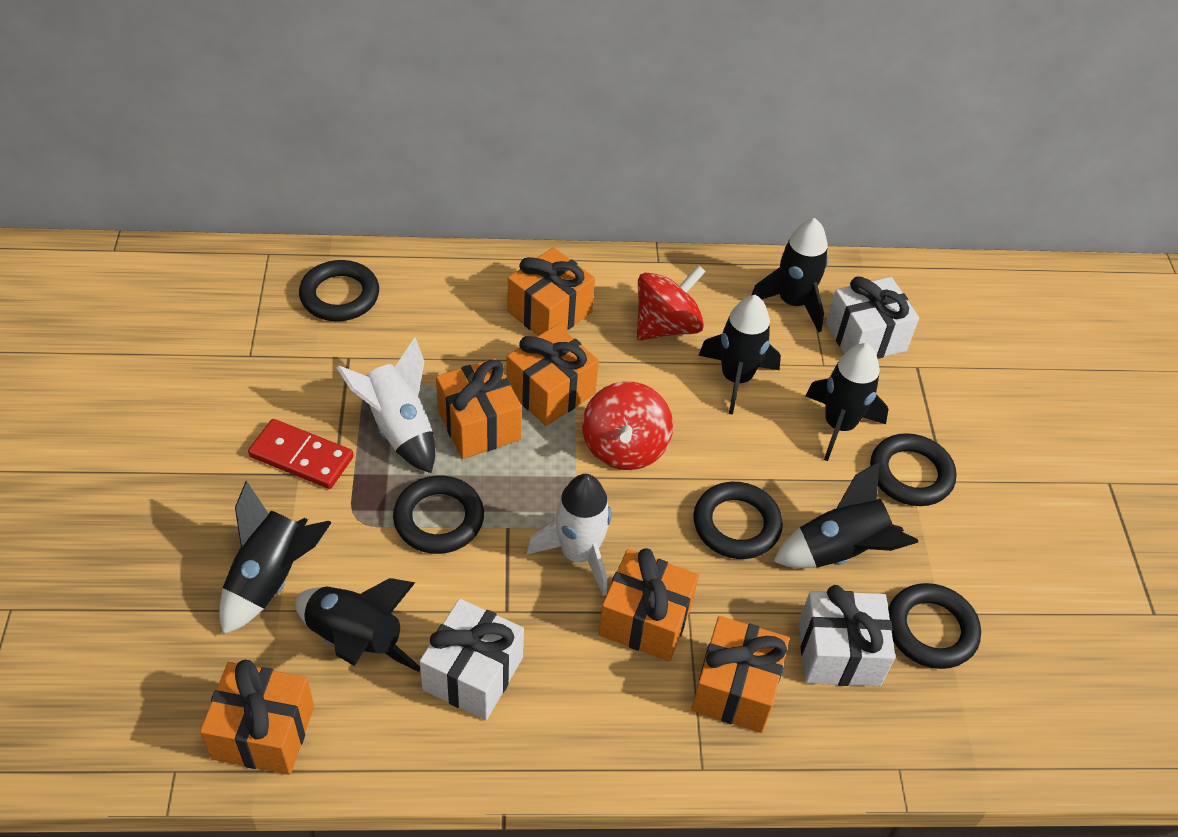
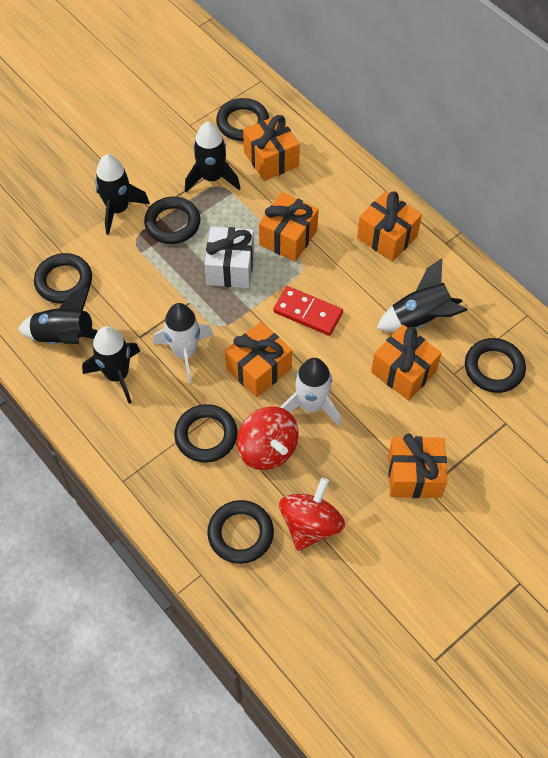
black ring: [299,260,379,321] [393,476,484,554] [693,482,783,559] [870,433,956,506] [888,583,981,669] = 5 -> [34,253,92,303] [144,197,201,244] [174,404,237,463] [207,500,274,564] [216,98,269,141] [465,338,526,393] = 6
black rocket: [219,481,332,635] [295,578,420,672] [698,295,781,415] [751,218,829,332] [773,461,918,568] [806,343,888,461] = 6 -> [18,287,98,344] [82,326,140,404] [95,154,150,235] [185,122,240,192] [376,259,468,332] = 5
white gift: [420,599,524,720] [799,585,895,686] [826,276,919,359] = 3 -> [205,226,254,288] = 1

